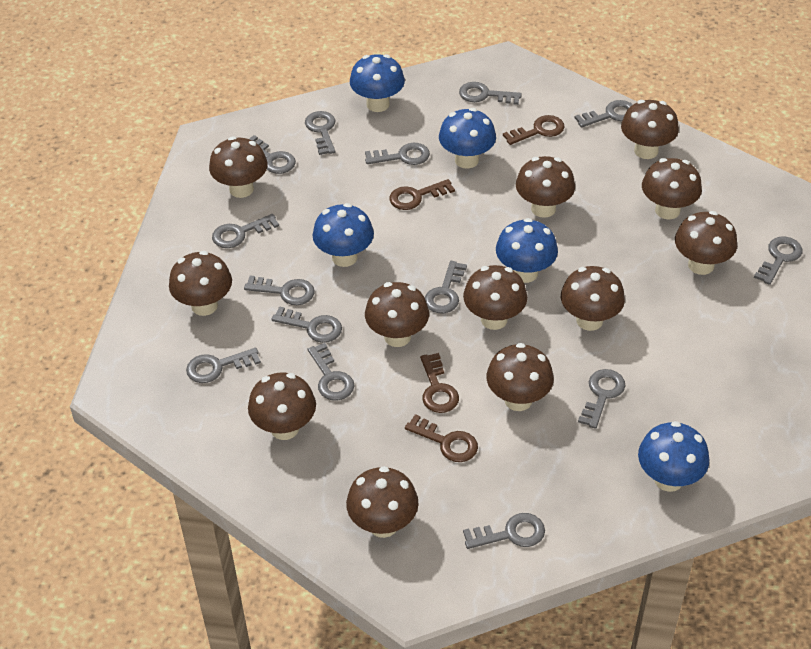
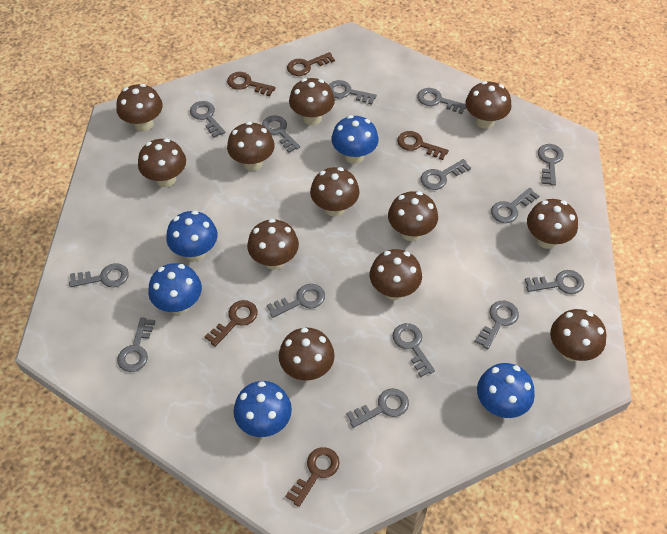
brown key: [389,179,455,210] [405,414,478,462] [420,353,459,413] [503,115,565,145] = 4 -> [205,300,258,347] [227,72,275,96] [285,447,340,507] [287,52,335,76] [397,131,449,160] = 5

